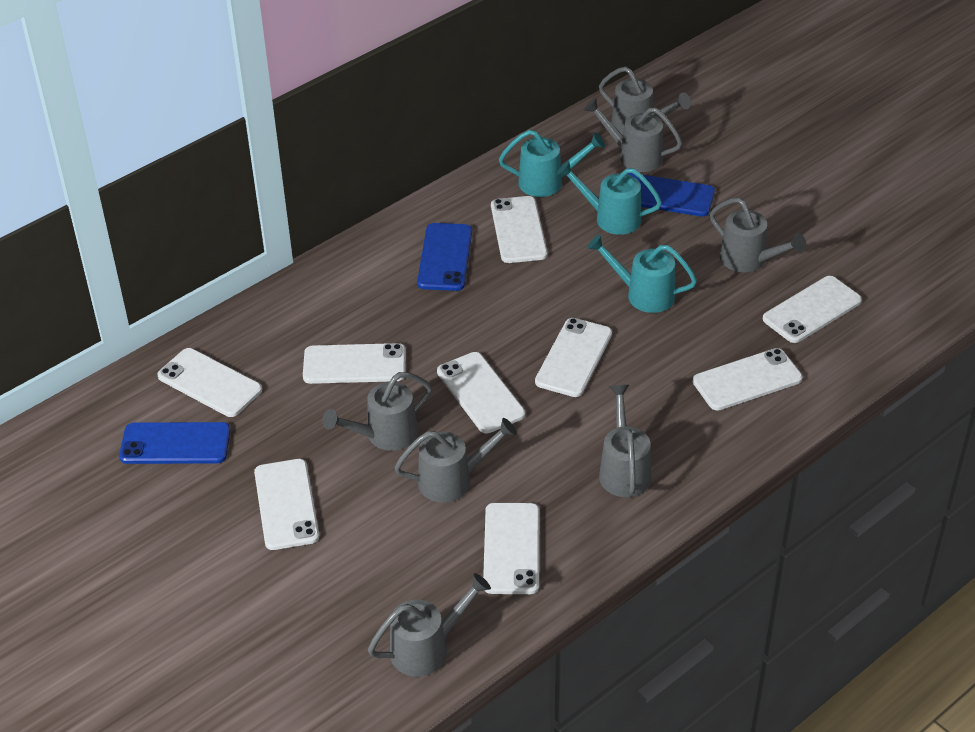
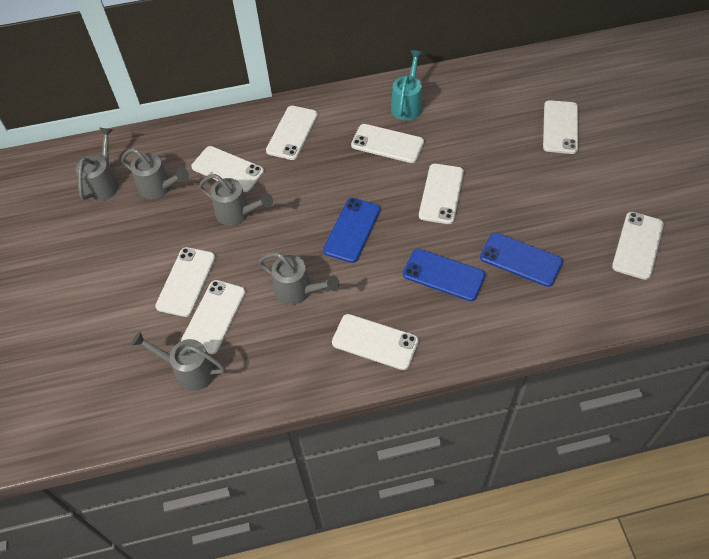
grey watering can: [322,372,432,451] [368,573,491,677] [394,418,517,503] [584,98,682,172] [599,67,691,134] [599,385,651,497] [710,198,806,272] = 7 -> [76,128,119,202] [121,148,189,199] [131,331,226,391] [199,174,273,226] [258,252,339,305] = 5
turquoise watering can: [499,130,605,197] [557,161,662,235] [587,234,697,313] = 3 -> [391,50,423,121] = 1

